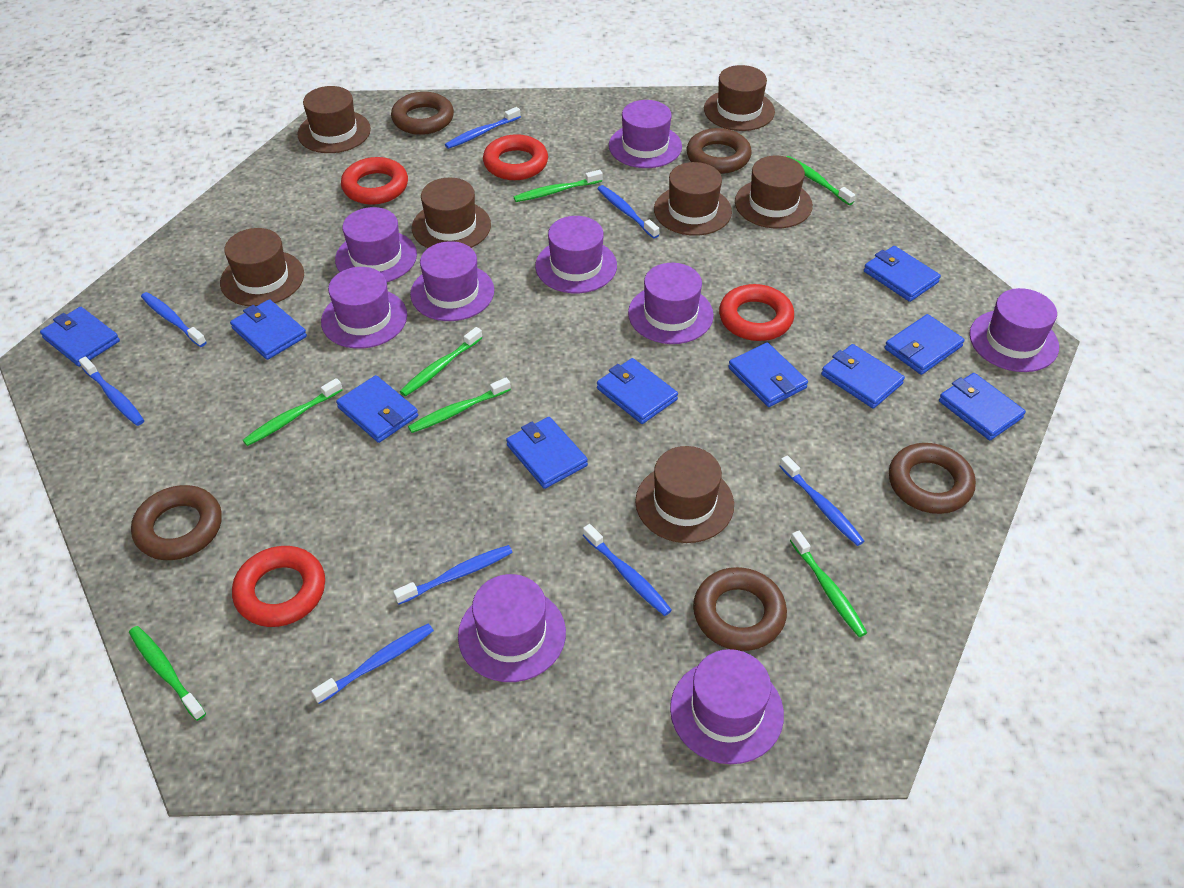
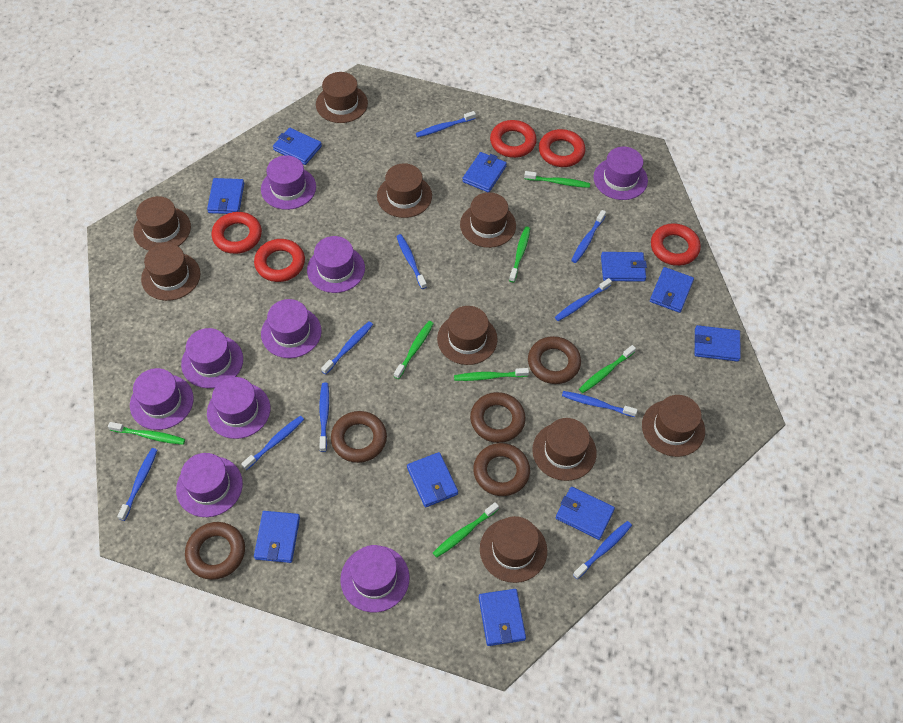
blue toothbrush: [79,356,144,426] [141,292,207,347] [311,623,434,704] [393,545,513,605] [445,107,521,149] [583,524,672,616] [597,185,659,239] [780,455,864,546] = 8 -> [117,448,157,521] [241,416,304,470] [319,383,329,452] [321,321,373,374] [396,234,427,289] [416,111,476,137] [555,278,612,321] [562,391,638,417] [571,210,606,263] [573,521,632,579] = 10
brown hat: [220,228,304,306] [297,86,371,153] [412,178,491,248] [635,446,734,543] [654,162,732,236] [704,65,775,131] [735,156,813,228] = 7 -> [133,196,191,251] [141,243,200,301] [316,72,368,123] [377,163,432,218] [437,306,498,365] [460,192,516,248] [480,516,547,583] [532,418,597,481] [642,395,705,457] = 9
red ring: [232,546,325,627] [341,157,408,205] [483,134,548,180] [719,284,794,341] = 4 -> [212,212,262,254] [254,239,305,282] [490,120,537,158] [539,129,585,167] [651,223,701,266] = 5

